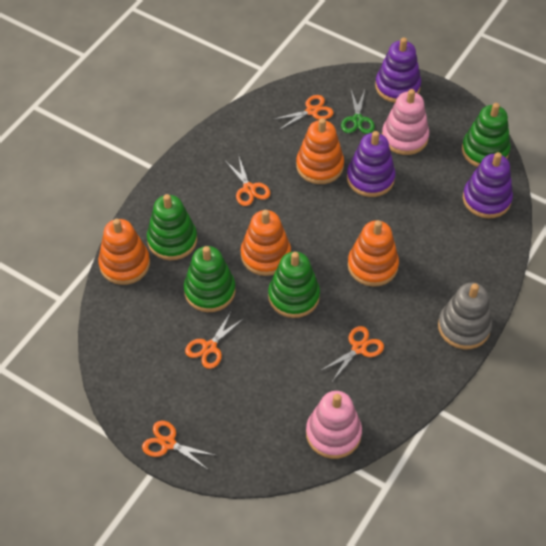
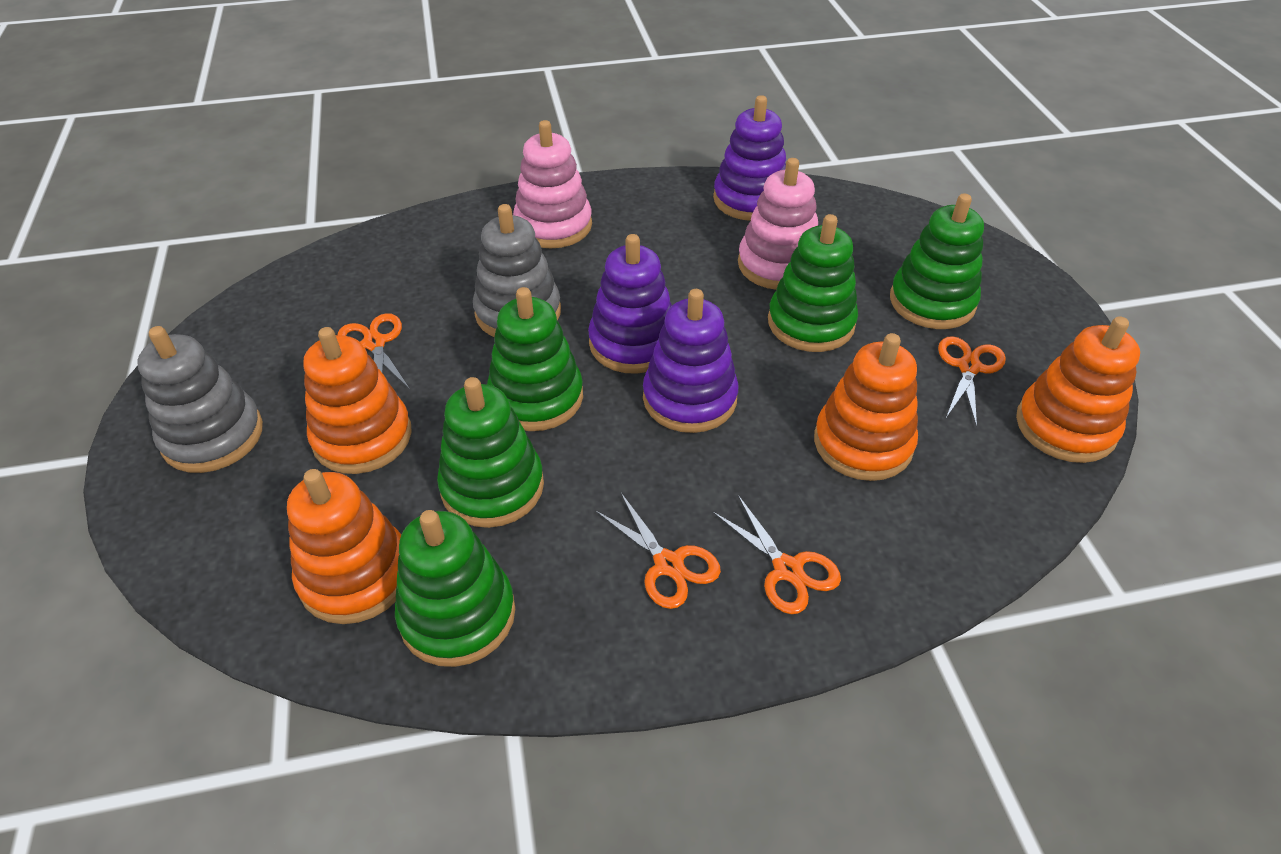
green scissors: [341,90,375,134] = 1 -> none = 0
green stacking toy: [147,194,197,260] [184,246,236,312] [268,252,320,318] [462,103,511,167] = 4 -> [395,510,515,667] [437,377,544,528] [487,287,583,431] [768,214,858,352] [890,193,984,329] = 5
grey stacking toy: [438,283,492,349] = 1 -> [138,326,263,473] [473,204,561,337] = 2
orange scissors: [142,420,217,469] [185,310,244,369] [226,157,270,206] [272,95,333,130] [320,326,384,382] = 5 -> [338,313,410,389] [595,493,721,609] [712,495,841,614] [938,336,1006,428] = 4

